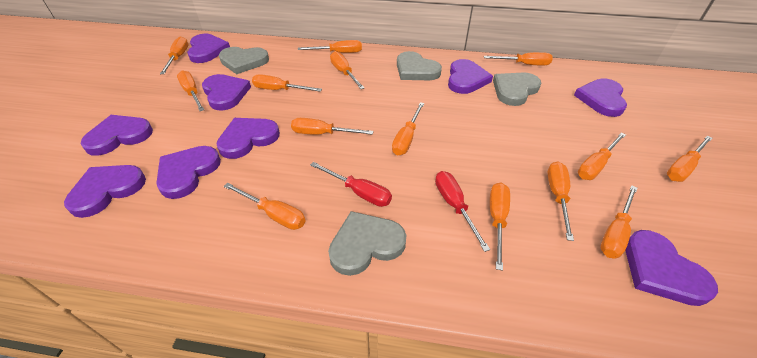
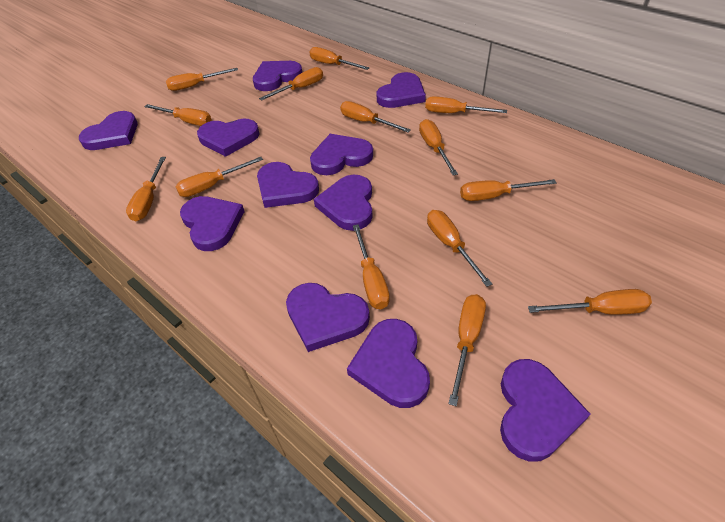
grey heart: [219,47,269,74] [328,211,407,276] [397,51,442,80] [493,72,541,106] = 4 -> none = 0
purple heart: [64,165,146,218] [80,115,153,156] [156,146,221,199] [187,34,230,63] [202,74,251,111] [216,118,280,159] [448,59,493,94] [574,78,627,117] [625,230,718,306] = 9 -> [79,111,138,150] [180,196,245,251] [197,119,259,157] [253,61,302,91] [257,162,319,208] [286,283,370,352] [310,134,373,175] [314,174,373,231] [347,319,430,408] [376,72,426,108] [500,359,590,462] = 11
red screwdriver: [310,162,392,207] [435,171,490,252] = 2 -> none = 0

